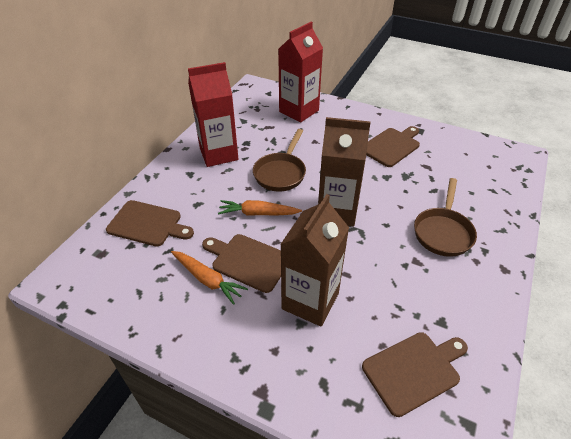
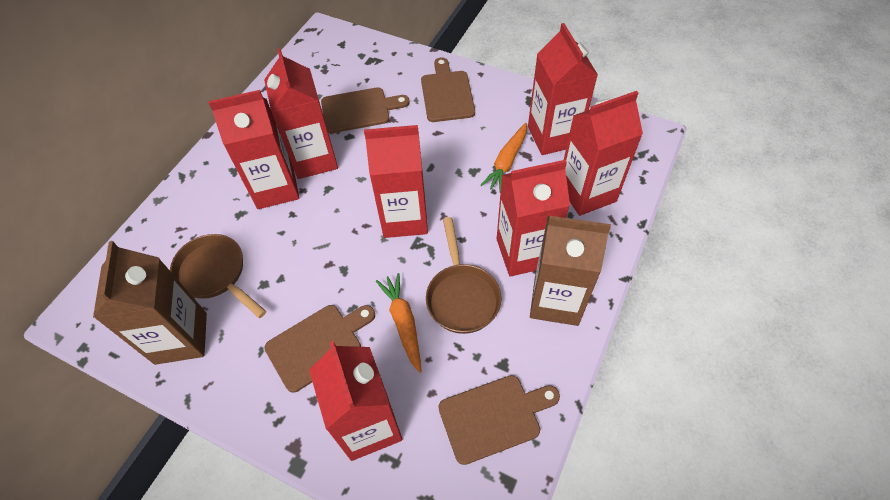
red carton: [188,62,238,167] [278,22,323,123] = 2 -> [208,90,299,209] [264,49,338,179] [309,341,402,461] [364,125,428,238] [497,160,570,277] [528,23,598,155] [564,91,643,216] = 7

